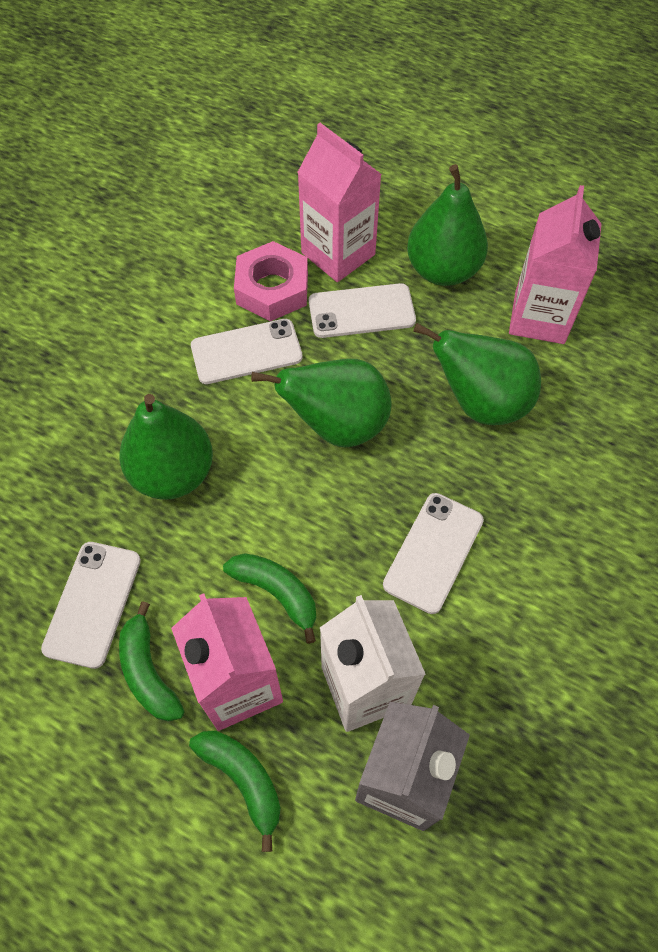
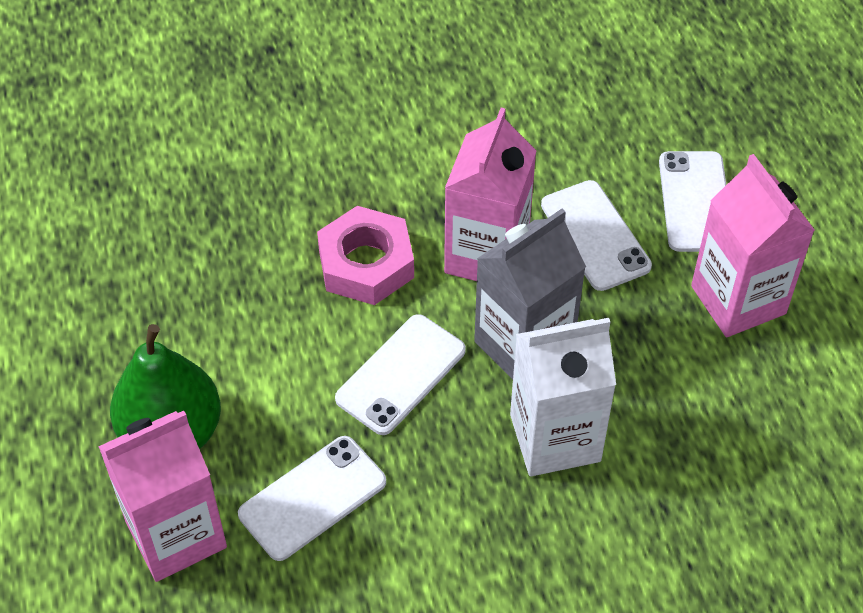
green banana: [119,601,184,722] [189,731,281,852] [223,553,316,644] = 3 -> none = 0
green pear: [119,394,213,500] [251,359,391,447] [407,164,488,286] [413,323,541,425] = 4 -> [110,324,221,449] = 1

